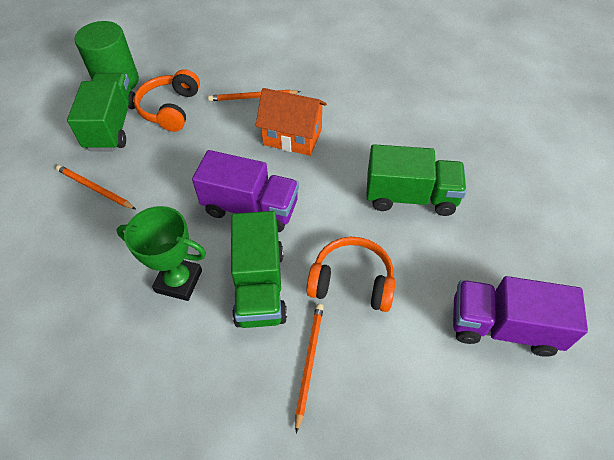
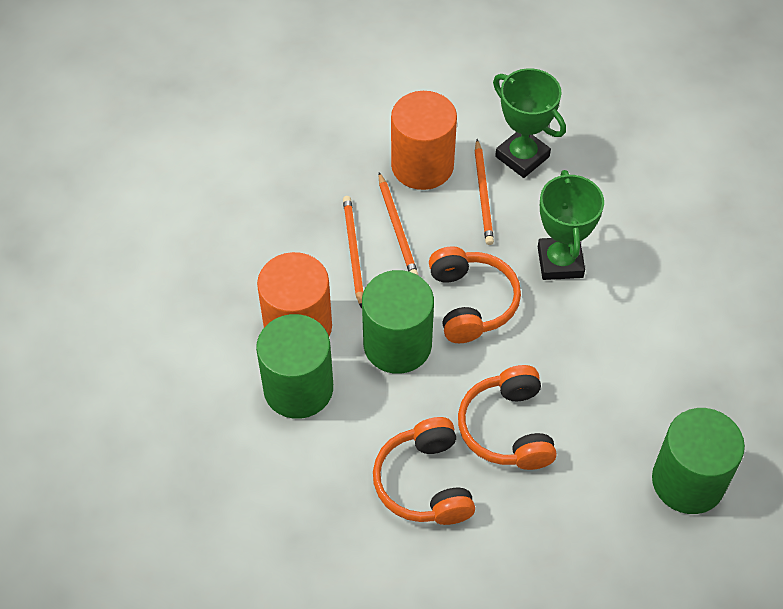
green cylinder: [75,21,139,90] = 1 -> [256,314,333,419] [362,270,434,374] [652,408,745,514] = 3
green trophy: [116,206,206,301] = 1 -> [493,68,566,178] [538,170,604,280] = 2
green truck: [67,73,135,151] [231,211,287,328] [366,144,467,216] = 3 -> none = 0
orange cylinder: none = 0 -> [257,252,332,336] [391,91,457,190] = 2
orange headphones: [134,69,200,132] [306,237,395,312] = 2 -> [373,417,475,525] [429,246,521,343] [458,365,557,470] = 3
orange house: [255,88,327,156] = 1 -> none = 0
purple truck: [192,150,299,232] [453,276,588,357] = 2 -> none = 0

